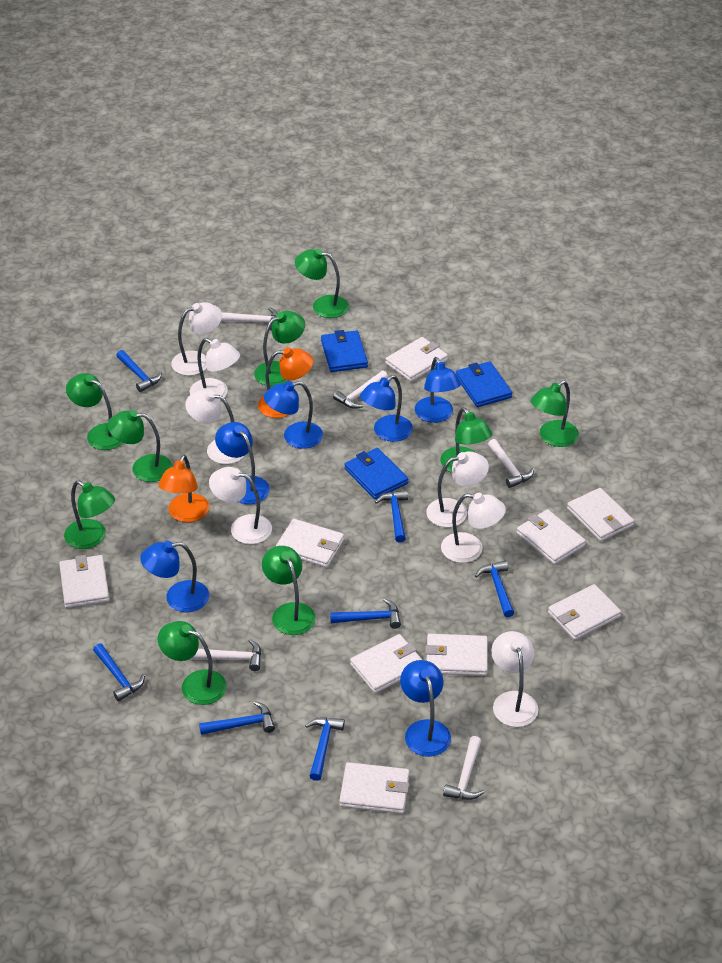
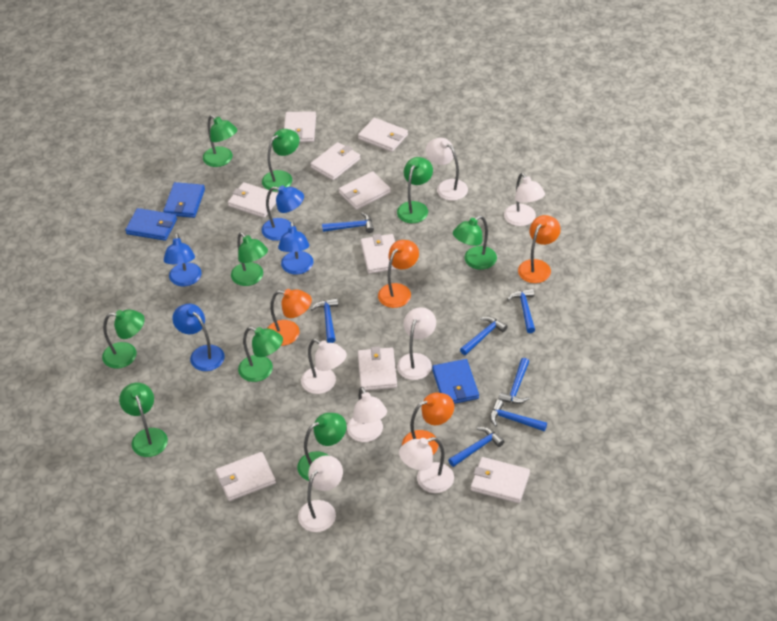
blue lamp: [140,541,209,612] [215,422,270,504] [264,381,323,449] [360,375,413,442] [400,660,451,757] [415,357,461,423] = 6 -> [164,233,202,286] [172,304,225,371] [262,185,304,241] [278,221,314,275] = 4
orange lamp: [158,455,209,522] [258,347,314,418] = 2 -> [267,289,312,346] [378,240,419,308] [402,393,454,455] [518,215,561,283] = 4
white hammer: [191,639,261,671] [221,307,277,330] [333,371,388,409] [443,736,484,800] [488,439,534,488] = 5 -> none = 0

